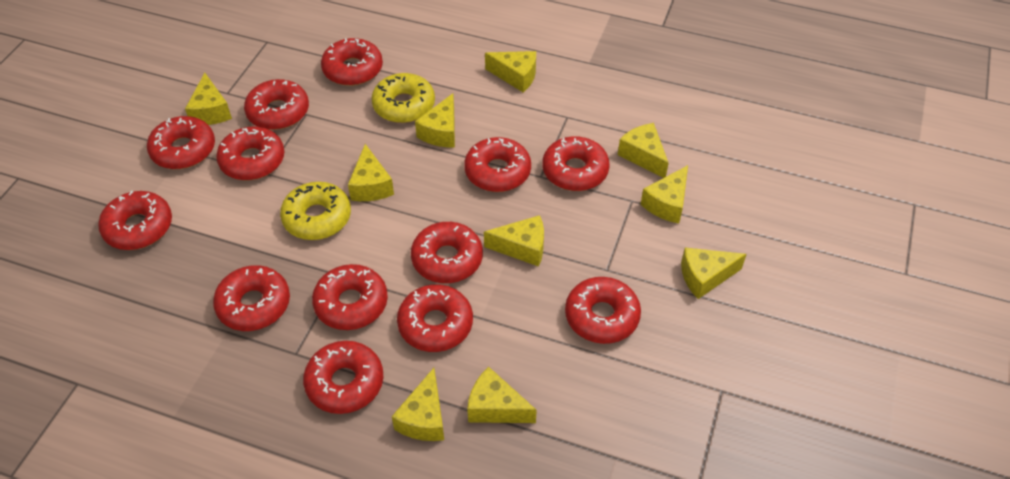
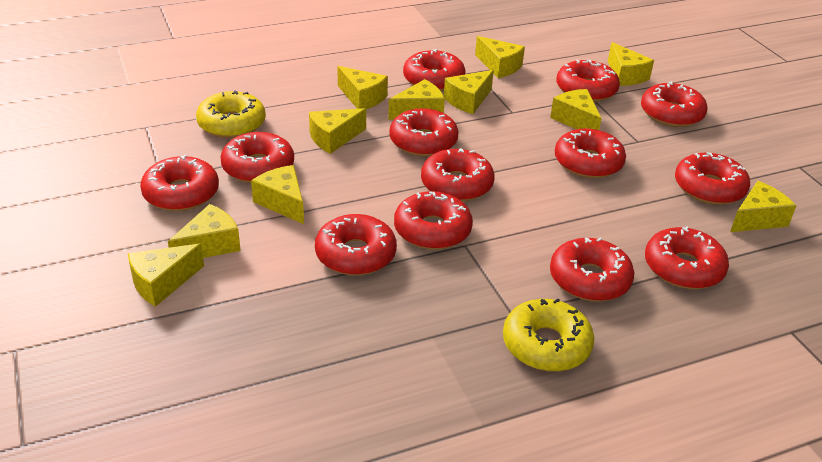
yellow cheese: [185,73,232,125] [348,144,394,201] [392,368,444,441] [415,93,455,148] [467,367,537,423] [484,215,544,267] [485,51,536,92] [618,123,669,178] [641,165,688,223] [681,247,747,299] = 10 -> [128,244,204,307] [168,204,241,258] [251,165,304,224] [309,108,366,154] [337,66,388,109] [388,79,445,120] [444,70,494,114] [475,36,525,78] [550,89,602,130] [608,42,654,86] [730,181,796,232] = 11

